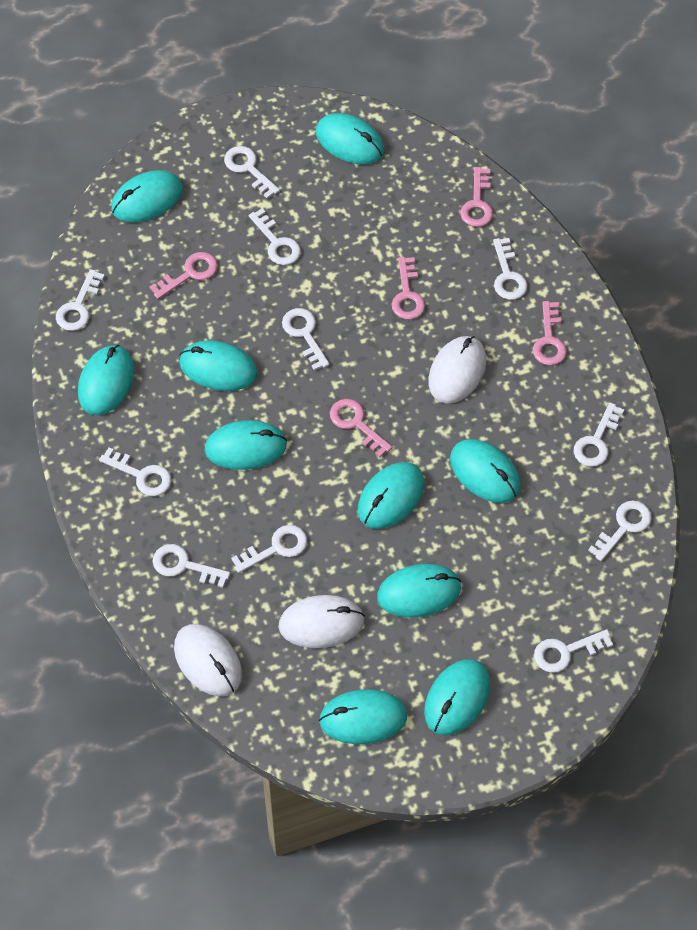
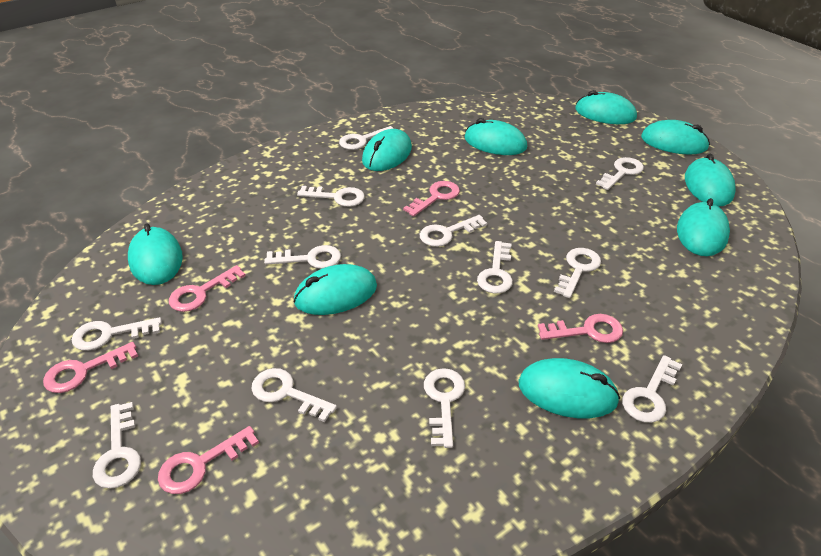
turquoise mouse: [78,345,134,415] [111,170,183,222] [179,340,258,391] [204,420,287,470] [316,113,384,164] [319,689,407,744] [358,462,424,529] [377,564,461,618] [424,659,490,735] [450,439,521,503] = 10 -> [128,224,183,285] [293,264,377,315] [362,129,412,171] [464,118,527,155] [519,358,620,418] [575,90,637,124] [641,120,710,155] [677,198,730,256] [685,154,736,207] = 9
white key: [56,269,105,331] [99,447,171,496] [153,544,230,588] [224,146,280,199] [231,525,307,573] [249,208,301,265] [282,308,330,371] [493,238,528,300] [534,629,614,673] [574,403,624,467] [588,501,652,561] = 11 -> [72,317,162,351] [93,402,141,489] [251,368,337,422] [264,245,341,269] [297,186,365,207] [339,126,394,150] [420,215,487,247] [424,368,465,448] [477,241,513,294] [554,248,601,298] [596,157,644,190] [622,355,682,423] = 12
white mouse: [174,624,242,696] [278,595,365,648] [428,336,486,403] = 3 -> none = 0

